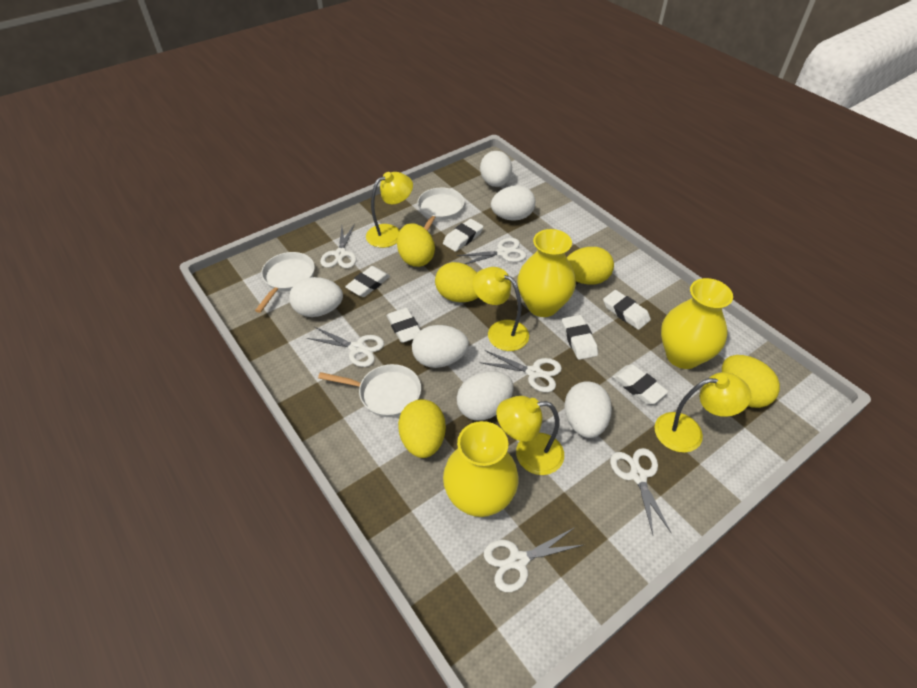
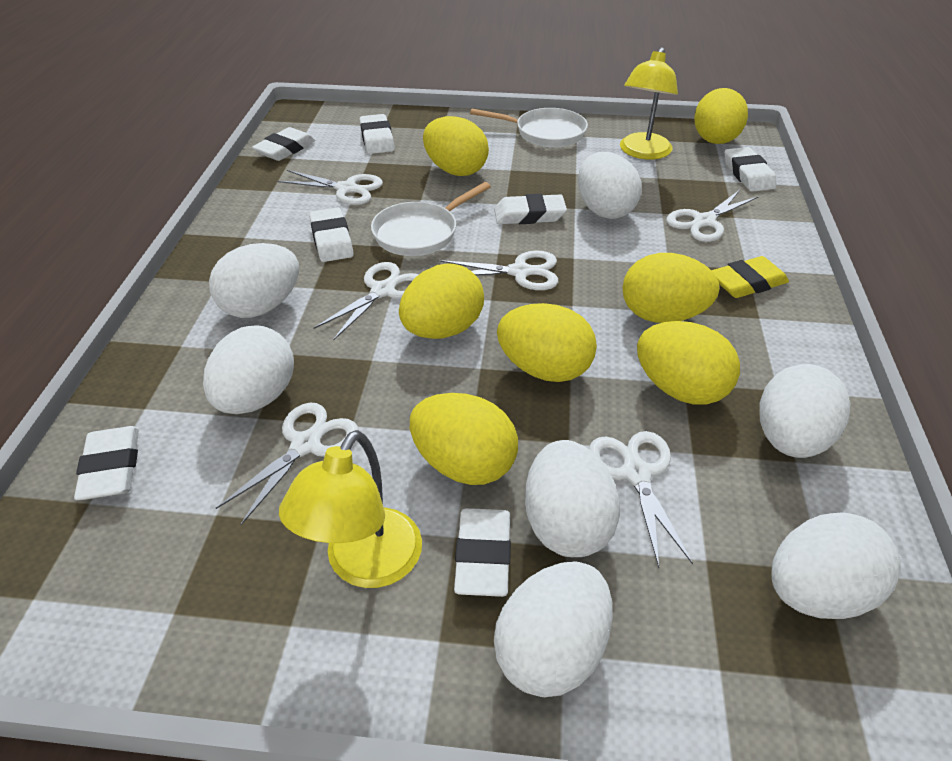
white egg: [289,277,343,317] [412,325,469,368] [457,371,513,421] [480,151,512,187] [491,185,535,221] [564,381,612,438] = 6 -> [203,325,294,414] [209,243,299,318] [494,561,613,697] [525,440,620,557] [578,152,642,219] [759,364,851,458] [771,512,901,619] = 7
white eraser: [345,266,390,297] [387,308,421,343] [443,219,483,252] [562,315,598,360] [603,290,651,330] [612,364,668,404] = 6 -> [74,426,139,500] [252,127,315,161] [309,208,354,262] [360,114,395,154] [454,508,511,597] [494,194,567,224] [724,147,777,192] = 7
white pan: [255,252,315,313] [318,364,421,417] [417,188,464,231] = 3 -> [371,182,491,256] [470,108,588,148] = 2
yellow egg: [397,223,435,267] [398,399,446,458] [435,262,479,302] [567,247,614,285] [722,355,780,408] = 5 -> [399,264,484,339] [410,393,518,485] [423,116,489,176] [497,303,597,382] [622,253,719,323] [637,321,740,405] [694,88,748,144] = 7
yellow eraser: none = 0 -> [711,256,789,298] = 1
yellow lamp: [366,172,413,248] [473,267,529,351] [497,396,564,475] [655,372,751,453] = 4 -> [279,430,422,588] [620,47,678,160] = 2
yellow vase: [443,421,519,517] [517,229,576,317] [661,278,733,369] = 3 -> none = 0

